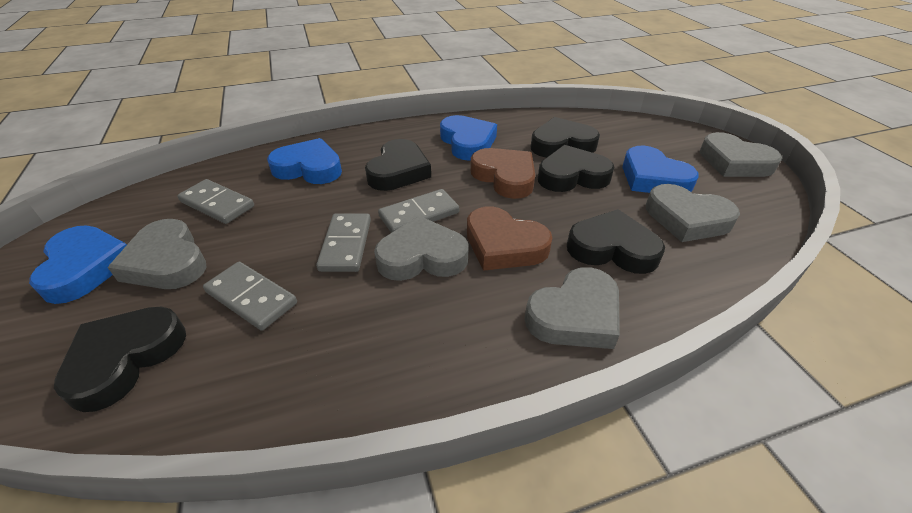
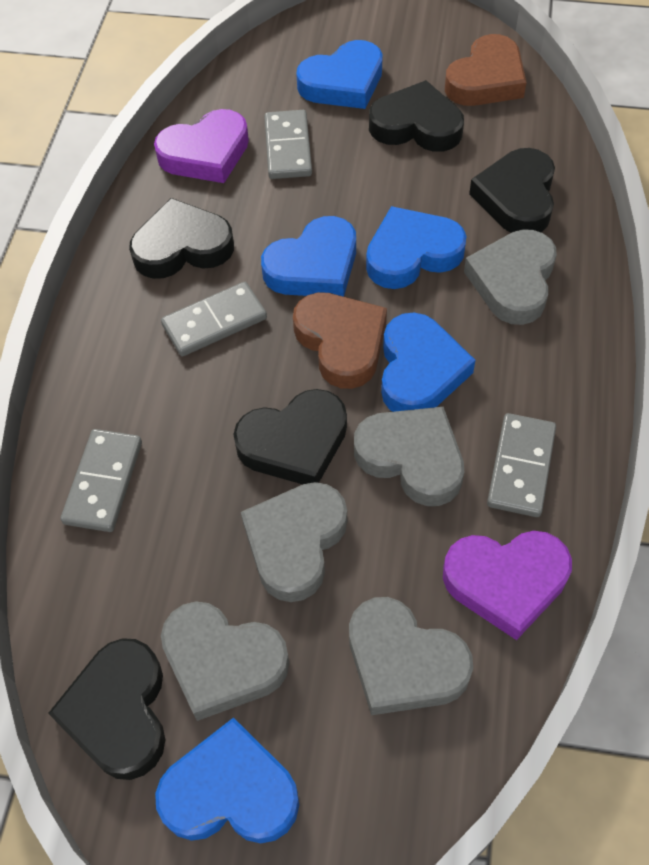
blue heart: [29,225,127,304] [267,138,342,184] [440,115,497,161] [623,146,699,193] = 4 -> [155,717,299,843] [261,216,356,297] [296,40,383,109] [366,206,466,289] [381,313,475,412] = 5
purple heart: none = 0 -> [154,109,249,183] [443,531,572,640] = 2

